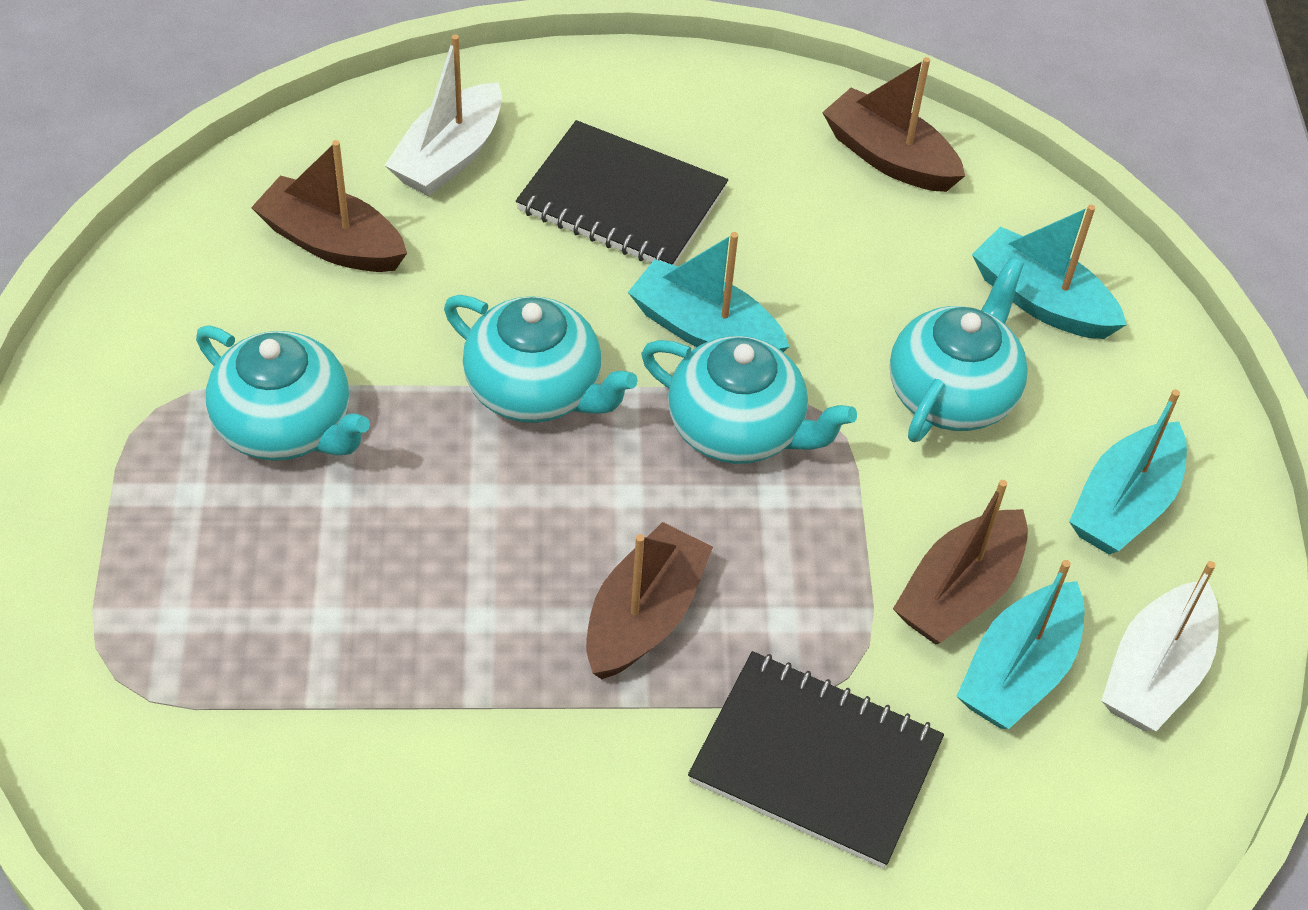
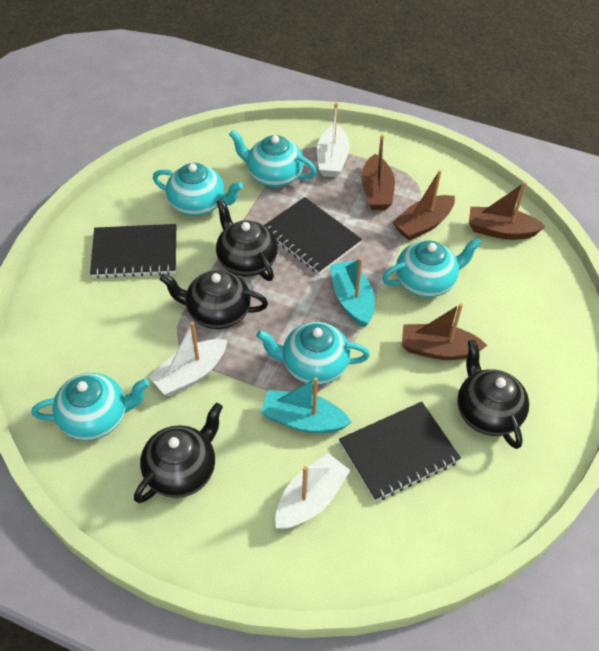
black notebook: [516,120,728,265] [688,651,944,869] = 2 -> [90,224,176,278] [264,197,362,274] [339,402,461,501] = 3
black teapot: none = 0 -> [134,403,223,503] [160,270,268,329] [216,199,278,281] [457,339,529,449] = 4
turquoise boat: [628,232,789,352] [957,560,1085,729] [972,205,1127,339] [1069,389,1187,554] = 4 -> [261,377,352,433] [330,258,375,327] = 2
turquoise teapot: [196,325,370,461] [444,295,638,423] [641,336,857,464] [890,257,1028,442] = 4 -> [31,373,150,441] [153,163,243,216] [229,130,317,187] [256,322,370,385] [382,238,482,298] = 5
white boat: [384,34,502,196] [1101,561,1219,731] = 2 -> [149,322,227,396] [275,453,350,529] [317,103,350,177] = 3

